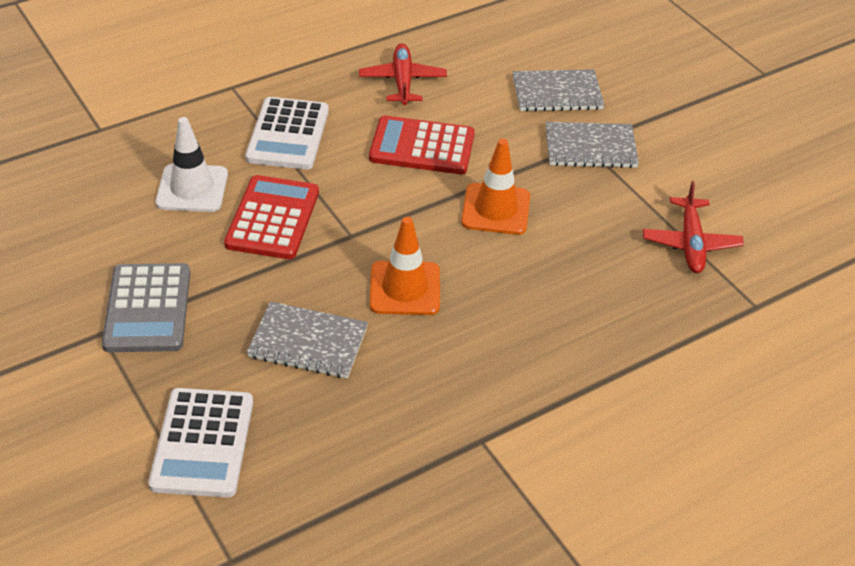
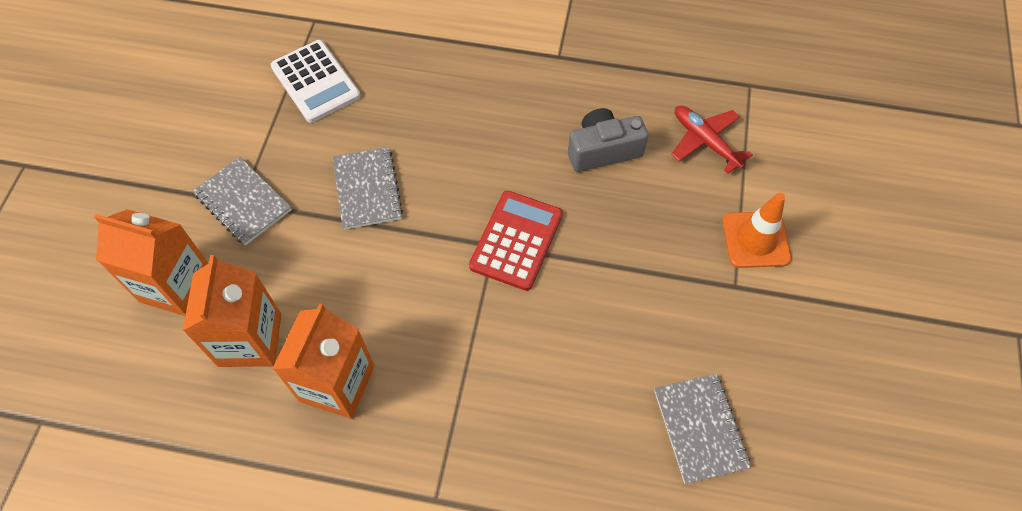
grey calculator: [102,263,190,352] = 1 -> none = 0
grey camera: none = 0 -> [568,108,648,172] = 1
orange carton: none = 0 -> [94,209,209,316] [183,255,282,367] [272,303,375,419] = 3
orange traffic cone: [370,217,440,315] [461,138,530,235] = 2 -> [722,193,792,268] = 1
red calculator: [224,175,319,259] [369,115,475,174] = 2 -> [469,191,563,291] = 1
red plane: [359,43,447,105] [643,181,744,273] = 2 -> [671,105,753,174] = 1
white calculator: [148,388,253,497] [245,97,329,169] = 2 -> [270,40,361,123] = 1
white traffic cone: [155,117,228,212] = 1 -> none = 0

